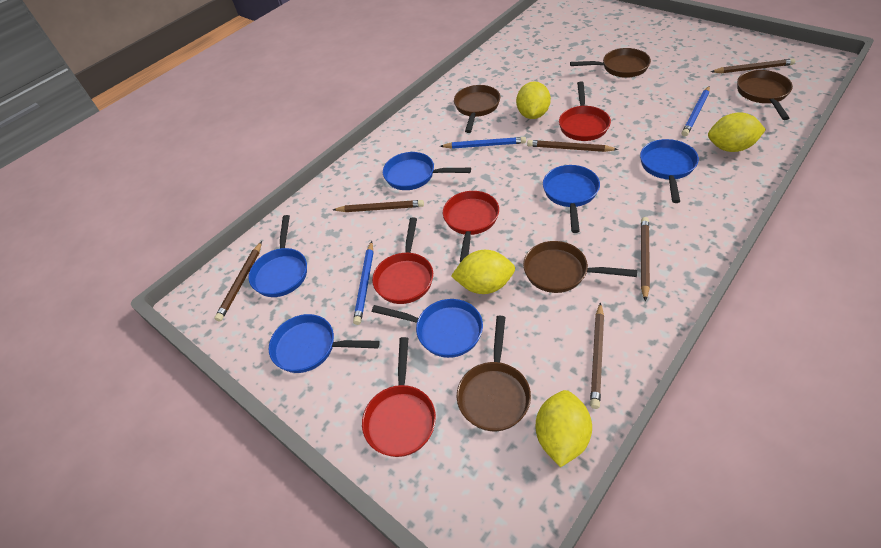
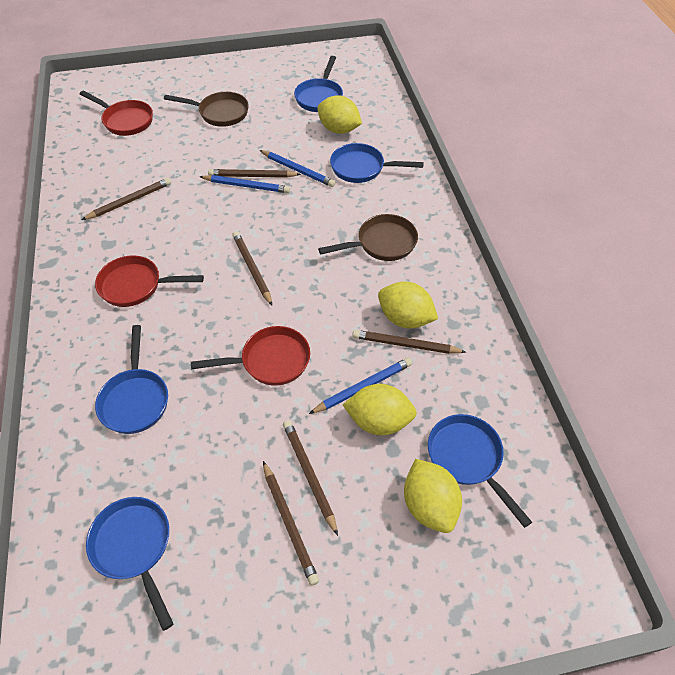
blue pan: [248,215,307,297] [269,314,380,373] [372,299,483,358] [383,152,471,190] [543,165,600,233] [640,139,699,203] = 6 -> [86,497,173,631] [95,325,168,434] [294,56,343,112] [330,143,424,183] [428,414,532,528] = 5
brown pan: [454,85,500,133] [457,316,531,431] [523,241,637,293] [570,48,651,78] [737,70,793,120] = 5 -> [164,92,249,127] [318,214,418,261] = 2
red pan: [362,337,436,457] [372,217,433,304] [443,191,499,262] [559,81,611,141] = 4 -> [80,90,153,136] [95,255,204,307] [191,326,310,386] = 3

